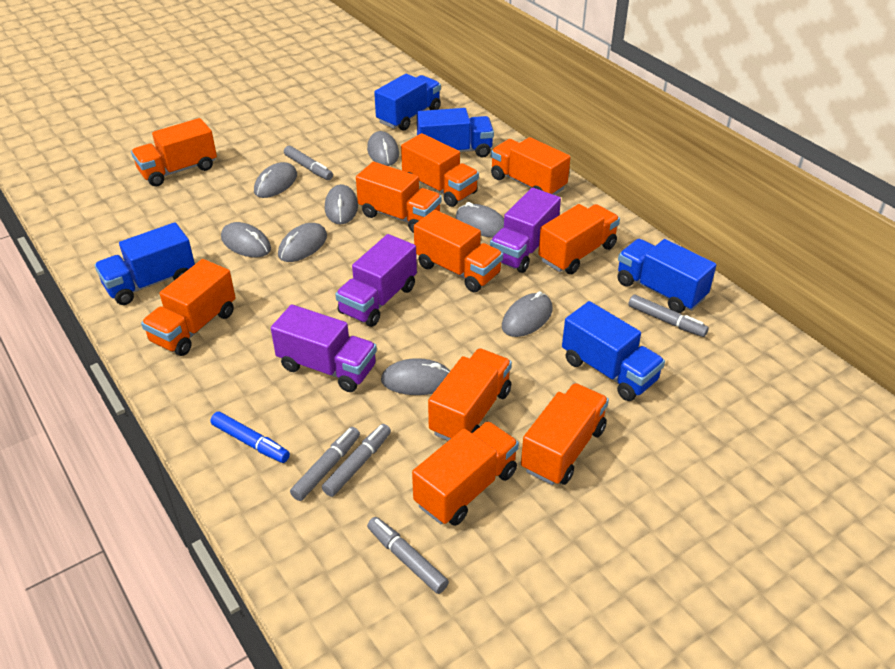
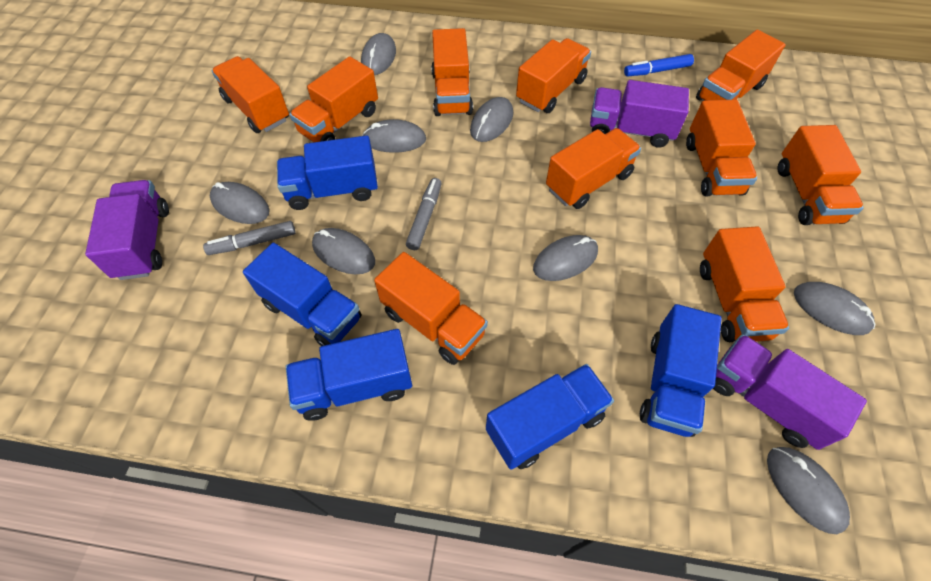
grey marker: [284,146,333,180] [290,427,360,501] [322,424,391,497] [367,517,449,594] [628,295,709,337] = 5 -> [203,221,296,255] [406,178,442,250] = 2

